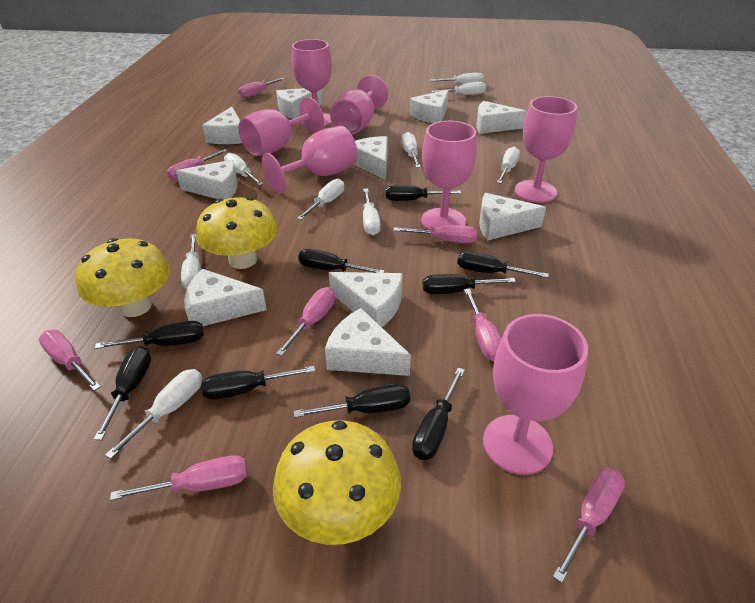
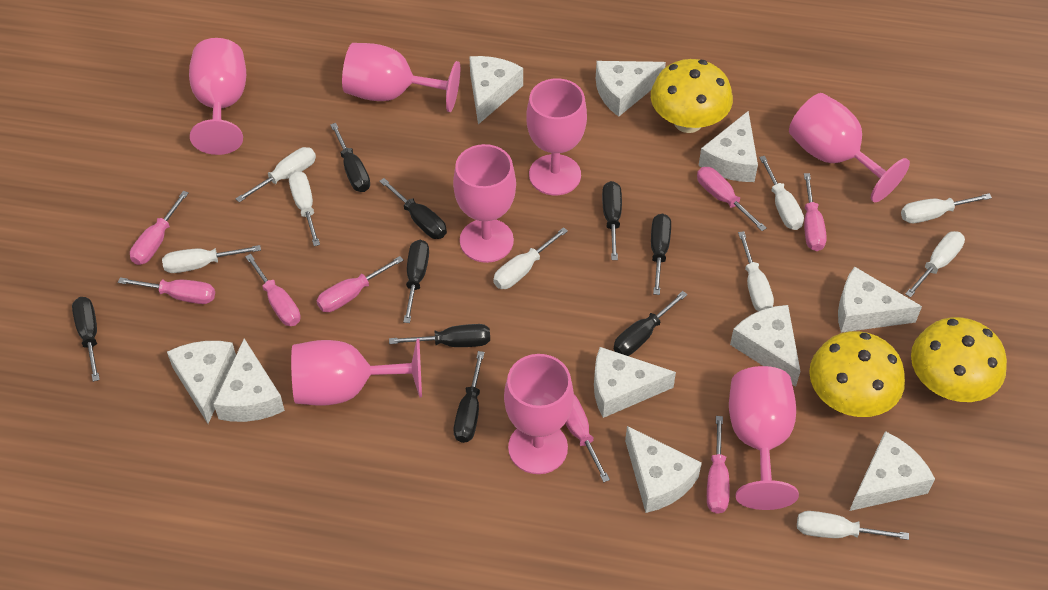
pink goblet: [239,97,324,156] [262,126,358,194] [292,39,332,126] [330,75,388,135] [421,121,477,230] [483,314,588,475] [515,96,577,203] = 7 -> [189,38,246,155] [291,339,422,406] [342,43,460,112] [453,144,516,263] [504,354,574,474] [526,78,587,195] [729,366,799,510] [789,93,910,202] = 8

